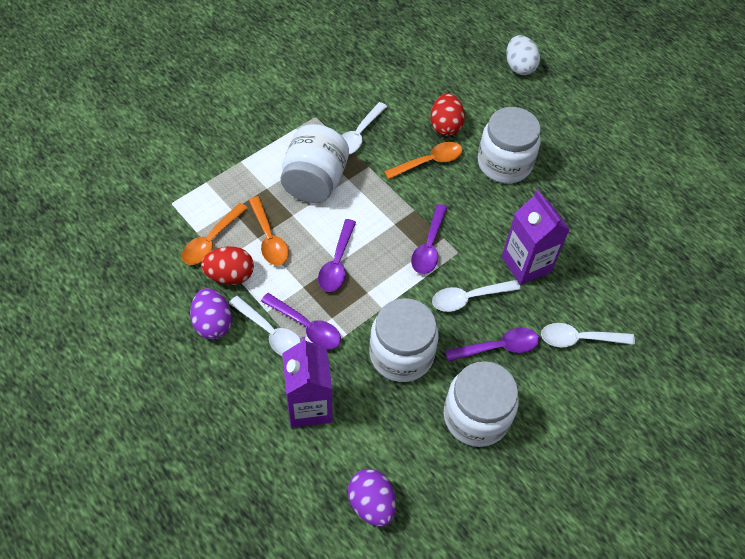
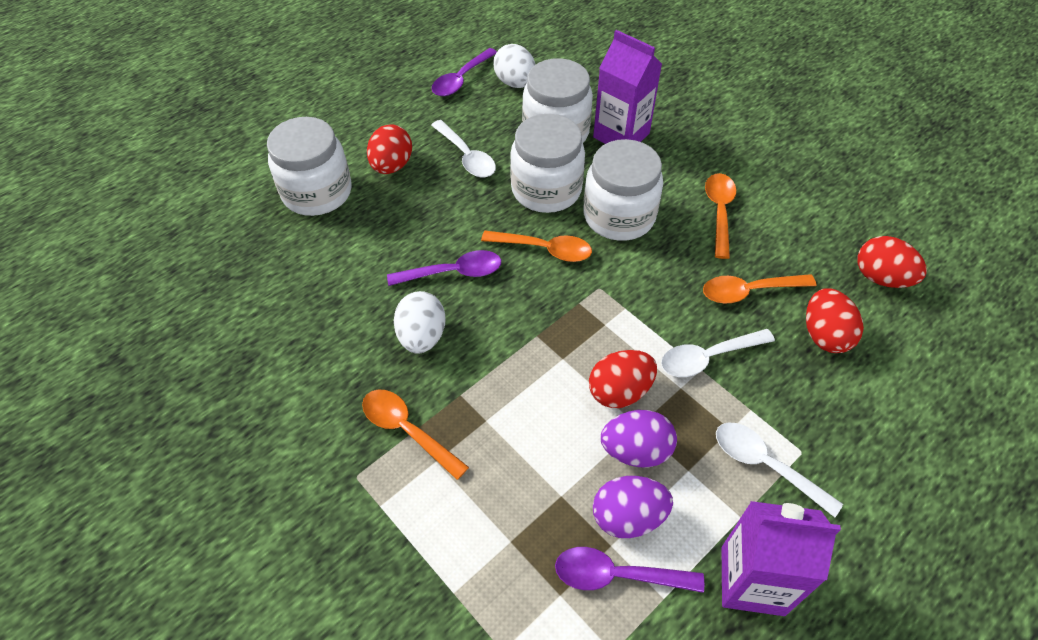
orange spoon: [182,203,248,265] [249,196,289,265] [384,142,462,179] = 3 -> [362,390,469,480] [481,231,592,262] [703,274,816,303] [705,173,736,259] = 4
purple spoon: [261,293,341,349] [318,219,356,292] [411,204,447,274] [445,328,539,362] = 4 -> [387,250,501,286] [432,48,497,96] [555,547,704,593] = 3
red egg: [201,246,254,285] [431,93,465,136] = 2 -> [367,124,412,174] [589,350,657,408] [806,288,864,353] [857,236,927,288] = 4
white egg: [506,35,540,75] = 1 -> [394,291,446,354] [493,44,536,88] = 2
white spoon: [229,296,302,356] [341,102,387,154] [432,280,520,312] [541,323,635,347] = 4 -> [431,120,496,177] [661,329,775,377] [716,423,843,517] = 3

